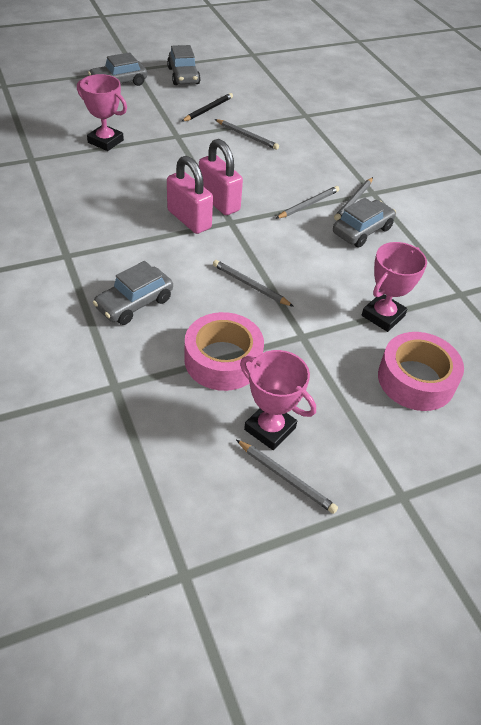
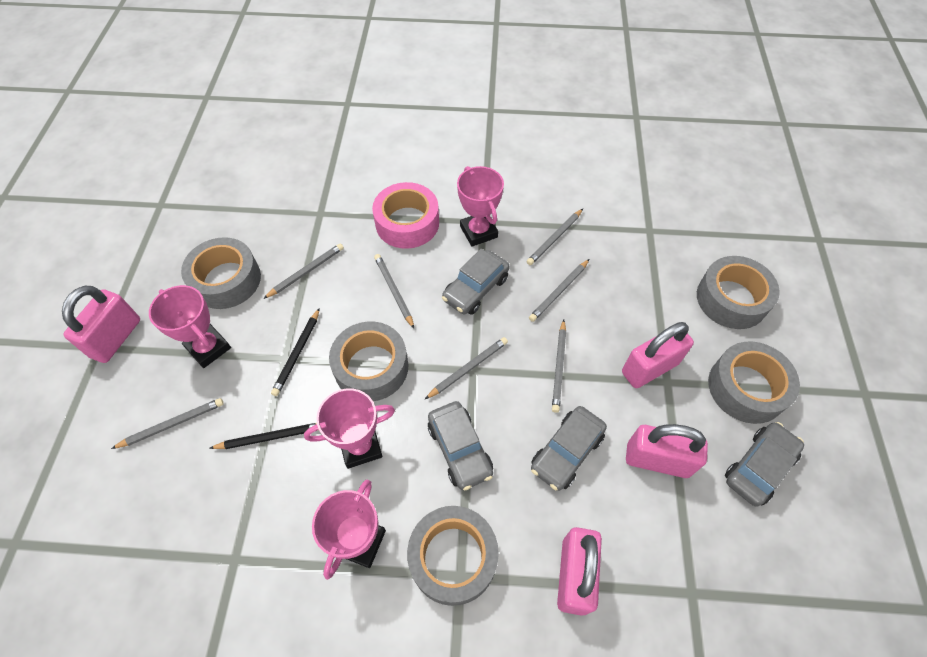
black pencil: [181,93,233,122] = 1 -> [209,423,317,449] [271,308,320,396] = 2
grey pencil: [213,260,294,307] [215,119,279,150] [236,440,338,514] [275,186,339,219] [334,177,373,221] = 5 -> [111,398,224,449] [263,243,344,299] [374,254,414,328] [425,337,508,399] [526,209,583,265] [529,259,589,322] [552,319,566,413] = 7
grey tape: none = 0 -> [181,237,261,309] [329,322,408,401] [407,506,499,606] [697,256,780,329] [708,341,800,424] = 5
pink padlock: [167,156,213,234] [199,139,243,215] = 2 -> [62,286,140,363] [557,527,602,616] [622,322,694,388] [626,424,708,478] = 4
pink tape: [185,312,264,391] [378,332,464,411] = 2 -> [372,182,439,249] = 1
pink trophy: [77,74,127,151] [240,350,316,450] [362,242,427,332] = 3 -> [149,285,231,368] [304,388,395,469] [312,479,386,580] [457,166,504,247] = 4

